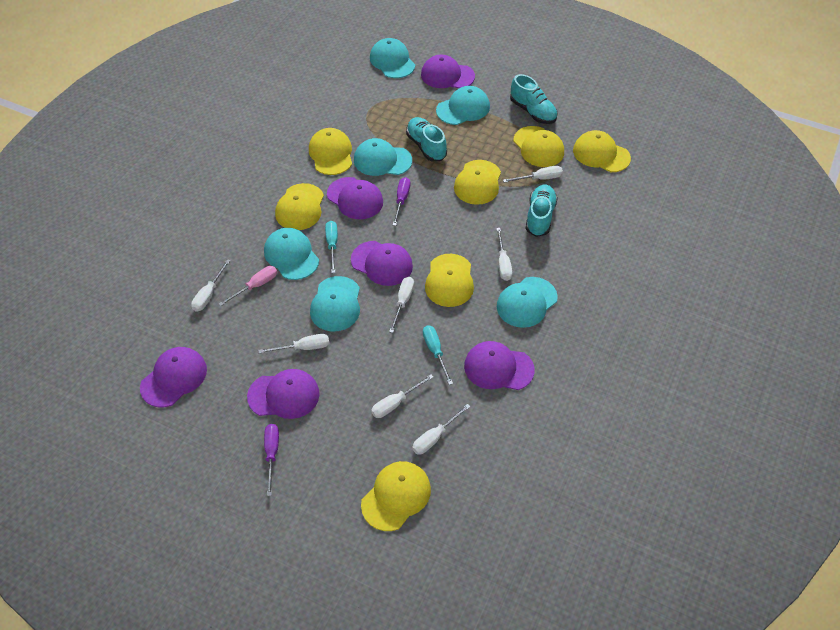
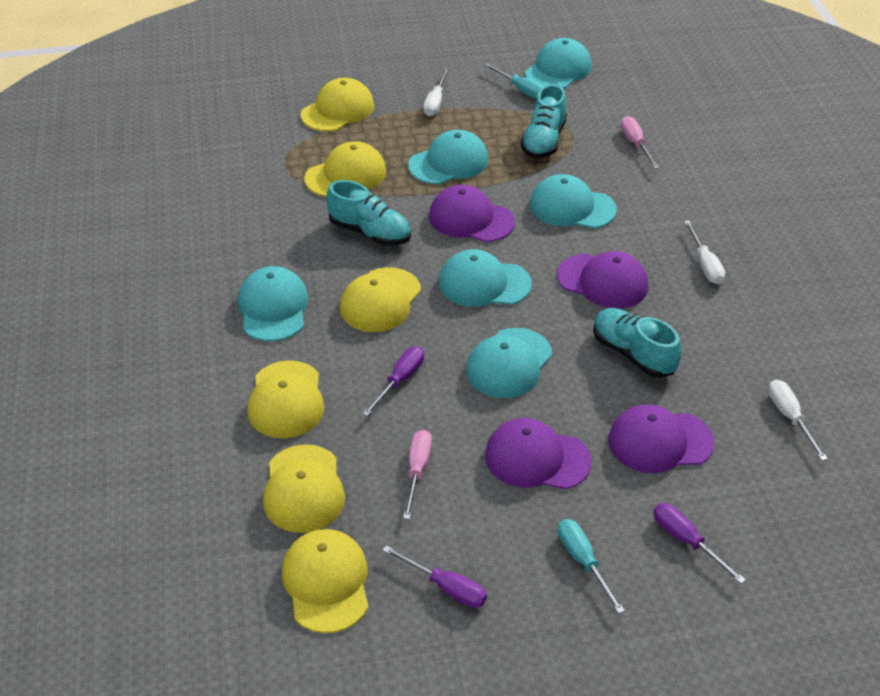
pink screwdriver: [219,266,277,306] = 1 -> [403,430,432,520] [621,116,659,169] = 2
purple cap: [140,347,207,407] [247,369,320,419] [327,177,383,219] [351,241,413,286] [421,55,475,88] [464,341,535,390] = 6 -> [429,185,515,242] [485,418,591,489] [557,251,648,309] [608,404,715,473] = 4
purple screwdriver: [264,424,279,496] [393,177,410,226] = 2 -> [362,346,424,417] [382,545,487,608] [653,503,746,584] = 3
white screwdriver: [191,259,231,312] [258,334,329,354] [371,374,433,418] [389,277,414,333] [412,404,470,455] [496,228,512,281] [503,166,563,183] = 7 -> [423,68,449,116] [684,220,725,284] [768,380,828,461] = 3
yellow cap: [275,183,324,230] [309,128,352,175] [361,461,431,531] [425,254,474,307] [454,160,501,205] [513,126,564,167] [573,130,631,172] = 7 -> [248,360,324,438] [263,444,345,533] [282,529,368,633] [301,78,374,132] [304,141,386,197] [340,267,421,332] = 6

